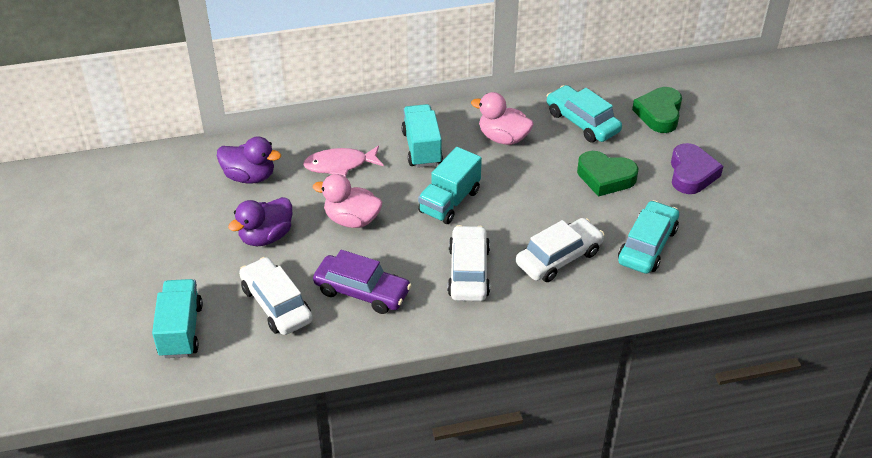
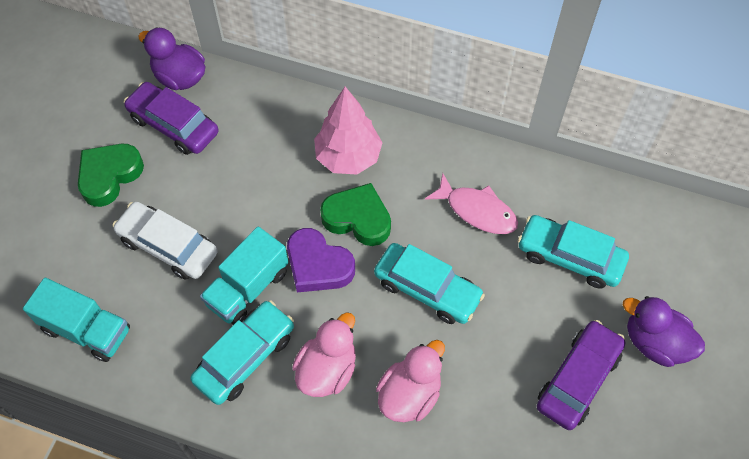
pink tree: none = 0 -> [314,87,383,174] = 1
purple car: [313,250,411,314] = 1 -> [124,82,218,155] [537,320,625,430] = 2
turquoise car: [546,85,622,142] [618,200,679,274] = 2 -> [190,300,294,405] [374,243,485,324] [518,215,629,289] = 3
turquoise truck: [152,279,203,358] [401,104,443,168] [418,147,482,224] = 3 -> [23,278,130,362] [200,226,288,325] = 2
white car: [239,257,312,335] [447,225,490,301] [516,218,605,282] = 3 -> [112,202,218,280] = 1

